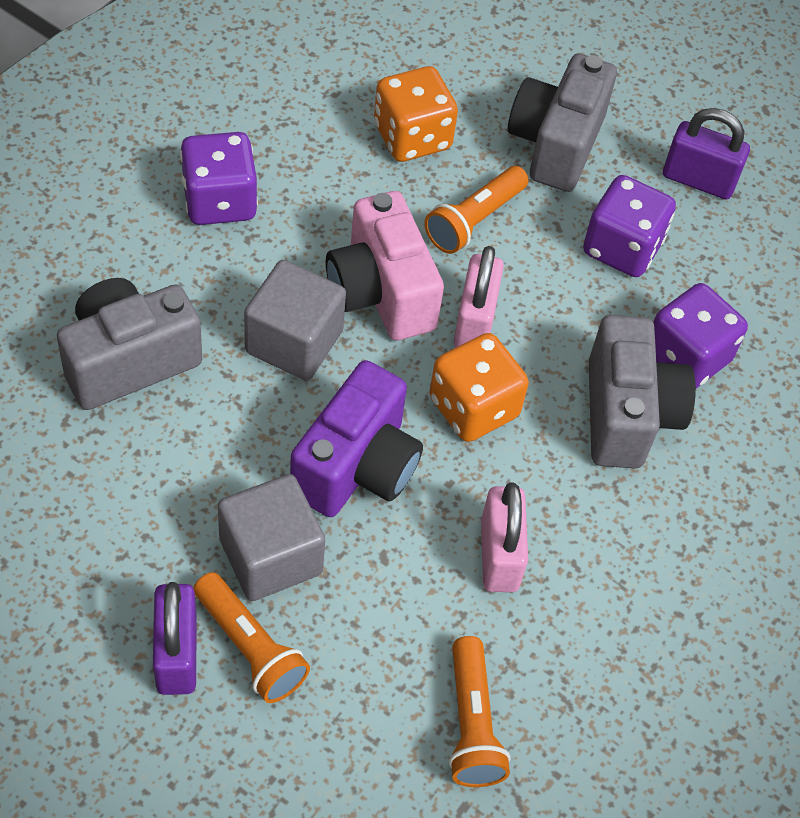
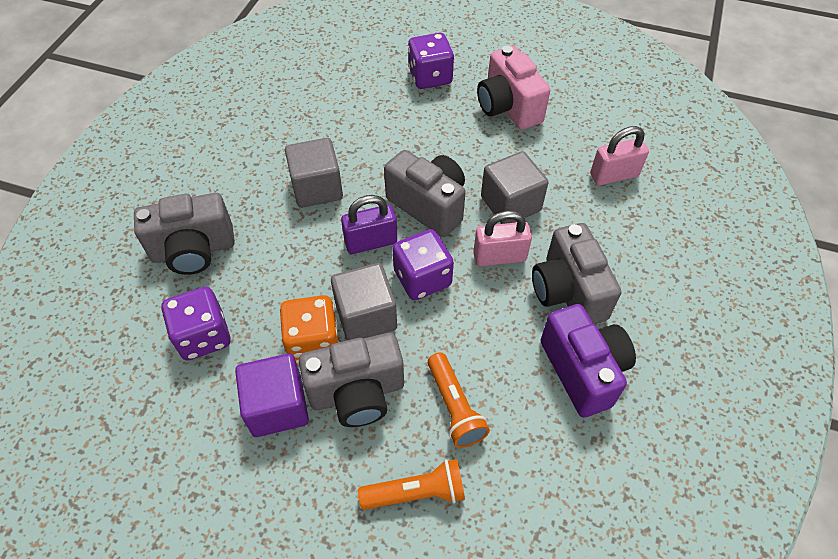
grey camera: [57,278,202,410] [508,53,617,192] [589,315,696,468] = 3 -> [134,193,235,275] [299,333,404,427] [384,150,466,237] [532,223,621,324] = 4
grey cube: [218,474,325,601] [244,260,346,381] = 2 -> [285,138,343,208] [331,263,397,340] [481,151,548,224] = 3
orange dice: [374,66,458,162] [429,333,529,442] = 2 -> [280,295,339,365] = 1
orange flashlight: [193,572,310,703] [424,166,528,254] [449,636,511,787] = 3 -> [358,459,465,510] [428,352,490,448] = 2
purple cube: none = 0 -> [235,354,309,437] = 1
purple padlock: [153,582,197,695] [663,108,750,199] = 2 -> [341,195,397,254] = 1

